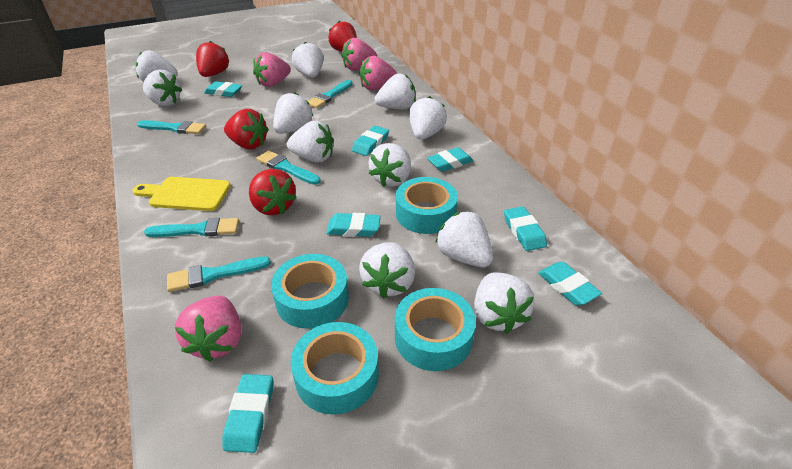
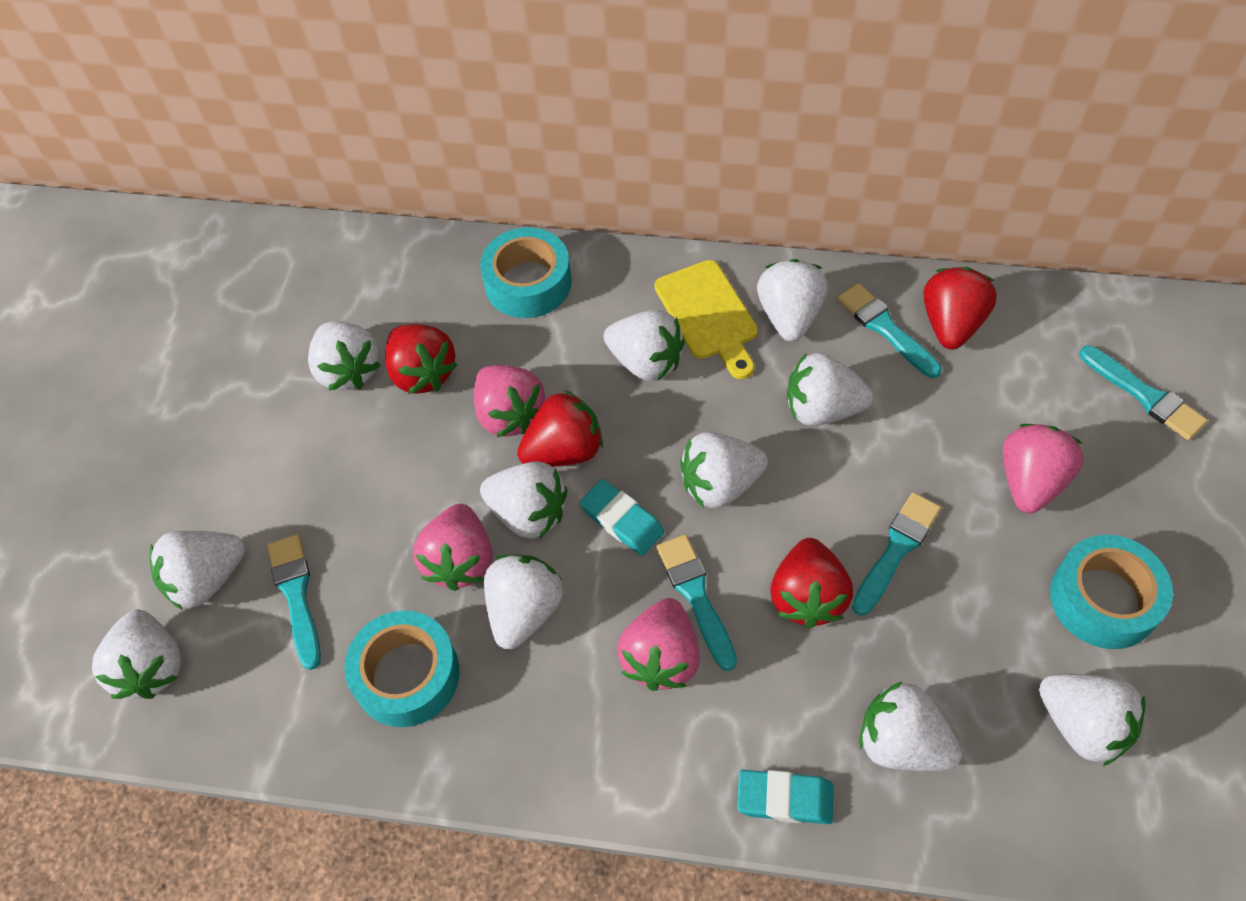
turquoise eraser: [204,81,242,97] [222,374,273,453] [326,213,381,237] [352,126,389,156] [427,147,473,172] [504,206,547,251] [538,262,602,305] = 7 -> [580,479,665,556] [737,770,833,824] = 2
turquoise tape: [271,254,349,329] [291,322,379,415] [395,288,476,371] [396,177,458,234] = 4 -> [345,610,460,727] [480,228,572,318] [1050,535,1173,649] = 3

